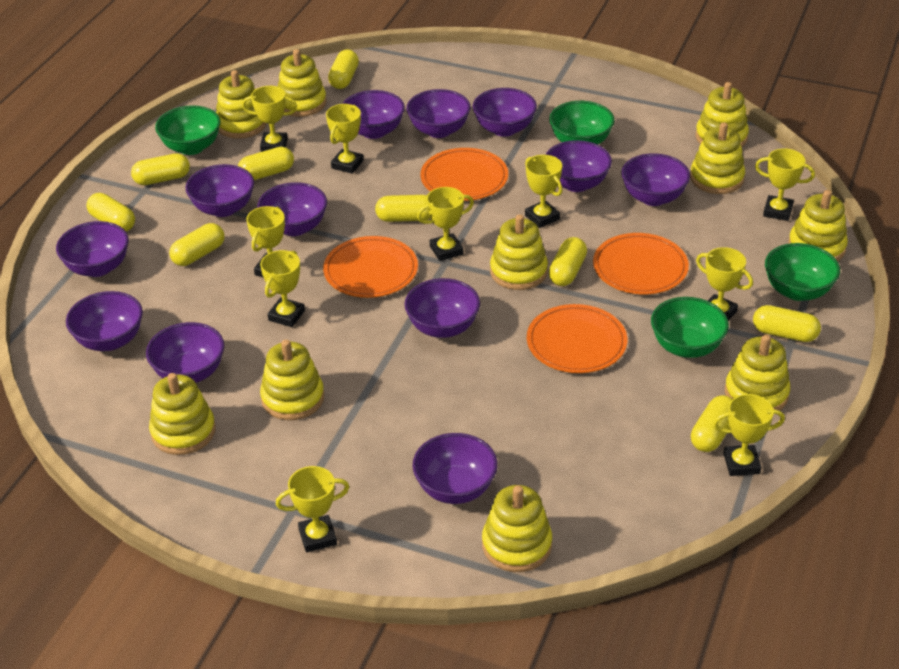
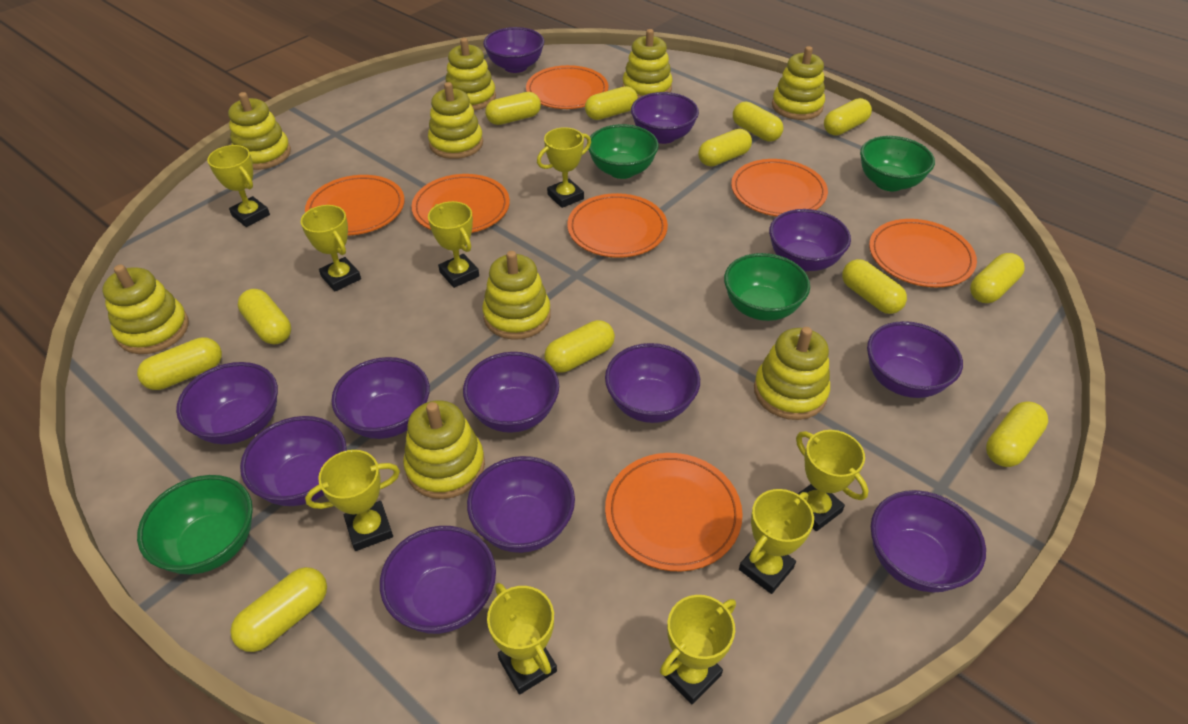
orange plate: [323,236,418,298] [420,148,508,201] [527,304,627,373] [593,233,689,294] = 4 -> [305,175,404,236] [412,174,510,233] [526,65,608,109] [567,193,668,258] [605,453,743,571] [731,159,828,216] [869,219,977,287] = 7
yellow capsule: [86,193,135,231] [131,153,190,185] [169,223,225,266] [238,147,294,180] [328,49,359,89] [375,195,431,222] [549,237,587,286] [691,395,732,452] [753,305,821,342] = 9 -> [137,337,222,390] [230,567,327,652] [238,289,291,344] [485,92,541,125] [544,320,615,372] [585,86,638,120] [698,129,752,166] [733,102,783,142] [824,98,872,135] [842,259,907,314] [970,253,1025,303] [986,401,1048,467] = 12
yellow stacking toy: [149,373,216,455] [216,70,267,139] [260,340,324,420] [278,49,326,117] [482,485,552,572] [490,214,548,290] [690,122,745,194] [696,82,749,147] [725,334,790,411] [788,190,848,261] = 10 -> [102,265,189,354] [228,92,291,170] [403,400,485,499] [428,82,483,159] [446,38,496,110] [482,251,551,340] [622,29,673,98] [754,327,830,420] [772,46,825,120] = 9
yellow trophy: [242,86,297,152] [246,206,285,277] [260,250,305,327] [276,466,349,553] [326,104,363,174] [417,187,474,261] [525,155,562,228] [696,247,753,321] [713,394,785,476] [755,148,815,221] = 10 -> [207,145,270,227] [301,205,361,292] [305,450,400,551] [428,201,479,288] [487,583,557,695] [537,127,591,208] [660,595,736,704] [739,489,814,594] [796,430,868,531] = 9

